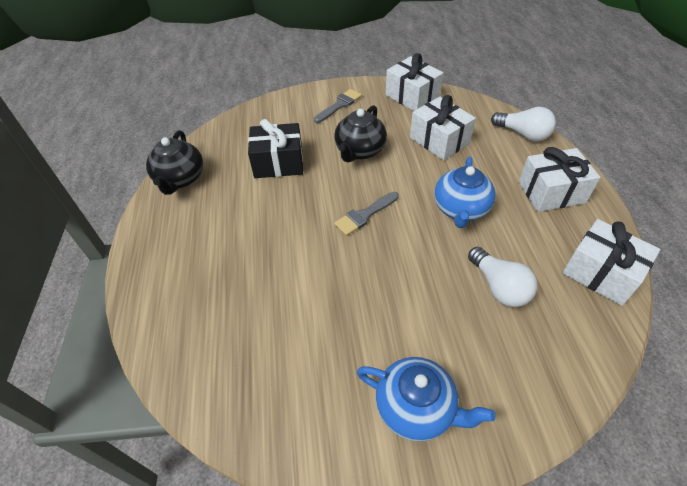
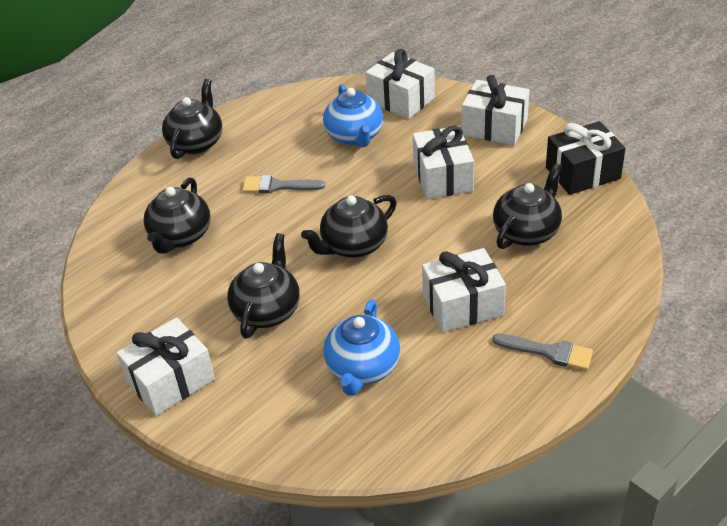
black teapot: [146,130,203,195] [334,105,387,163] = 2 -> [143,177,210,254] [162,79,222,159] [227,233,300,339] [301,195,397,258] [493,163,562,249] = 5
white gift: [385,53,443,111] [410,95,476,160] [518,147,600,212] [562,219,660,306] = 4 -> [117,317,215,416] [365,49,435,119] [413,126,474,199] [422,248,506,333] [462,75,530,145] = 5
white light bulb: [468,247,538,307] [491,107,556,141] = 2 -> none = 0

